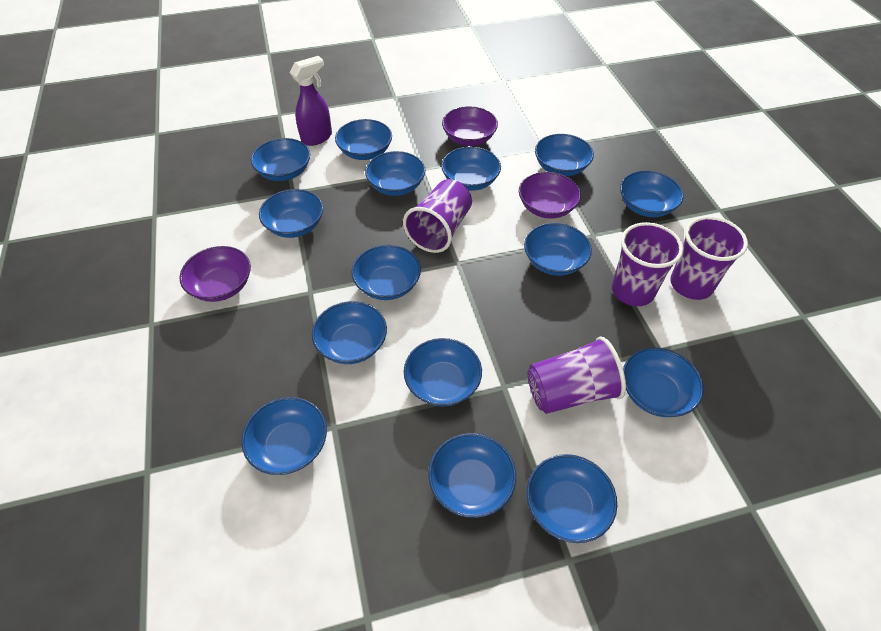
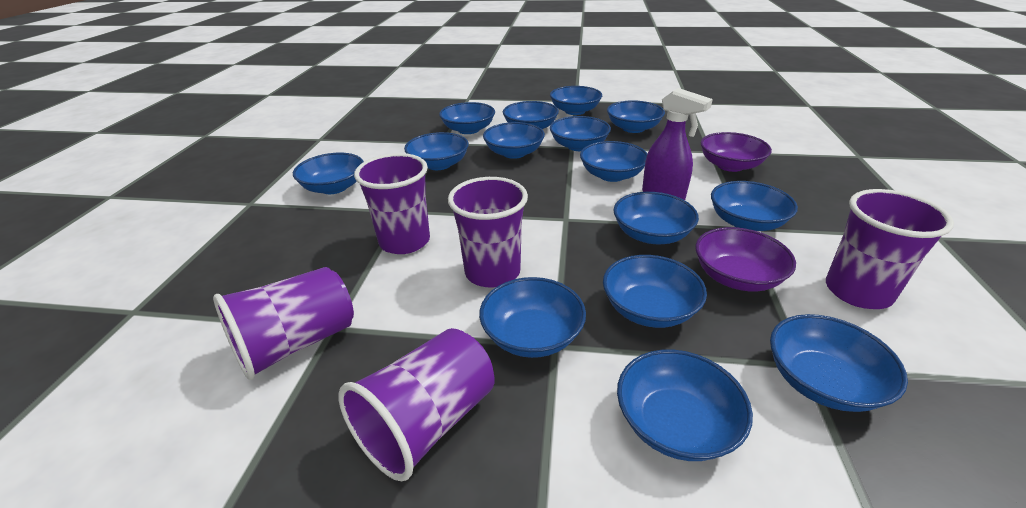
purple bowl: [180,246,251,302] [442,106,498,146] [519,172,581,219] = 3 -> [695,227,796,292] [700,132,772,172] = 2
purple cup: [403,179,472,253] [528,337,626,414] [612,222,683,306] [670,216,748,300] = 4 -> [213,267,354,380] [338,328,495,481] [354,153,430,254] [448,177,528,288] [826,189,954,309] = 5

